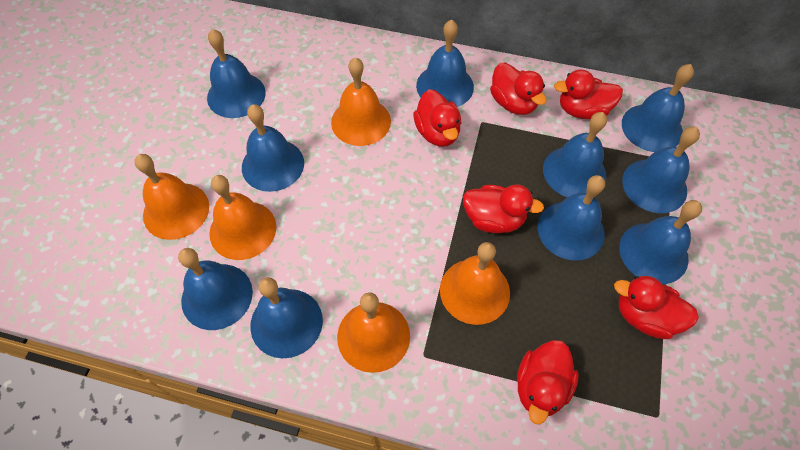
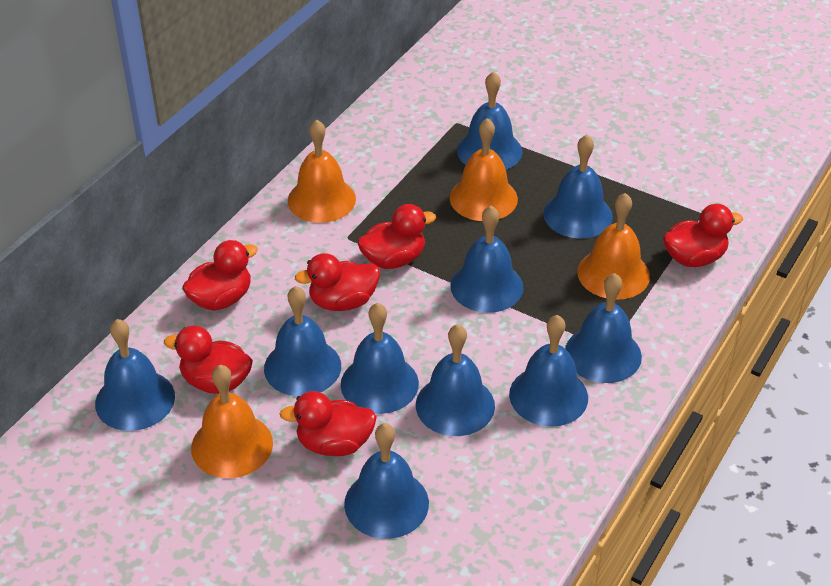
orange bell: [135,154,209,240] [209,175,276,260] [331,57,391,146] [337,293,410,373] [440,242,510,325] = 5 -> [191,365,273,478] [288,120,356,223] [450,118,518,221] [577,193,650,300] = 4

